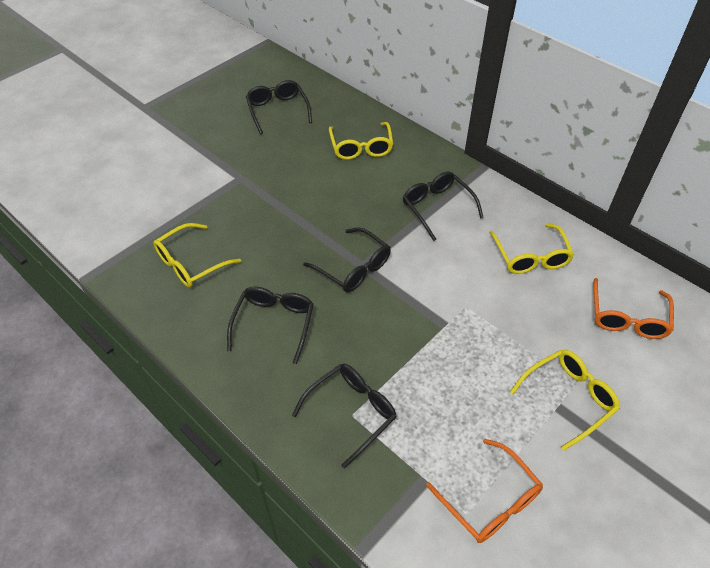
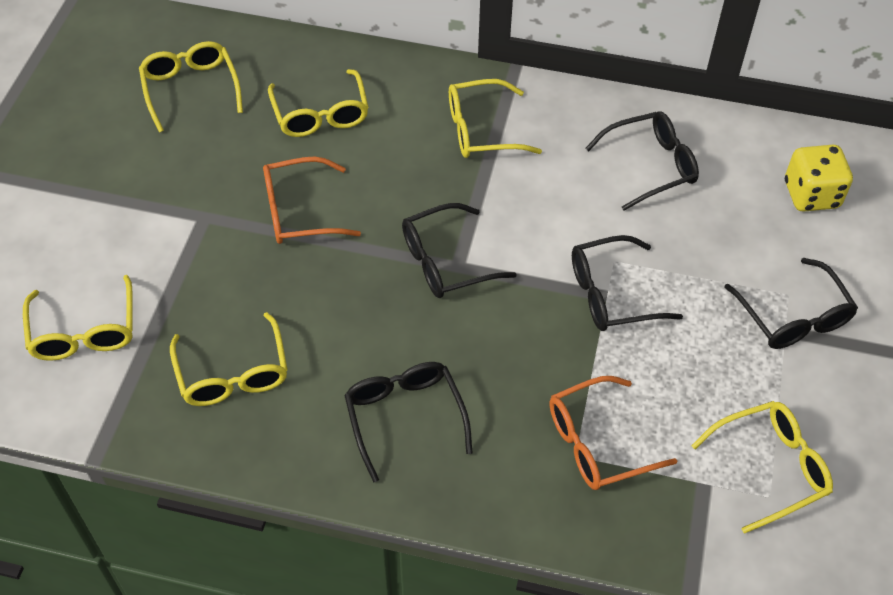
yellow dice: none = 0 -> [785,145,853,212] = 1
yellow glasses: [153,223,241,287] [329,122,393,160] [489,223,574,274] [510,350,620,450] = 4 -> [23,275,133,361] [139,41,243,132] [170,312,288,406] [268,69,369,137] [449,79,542,158] [691,401,833,534] = 6

